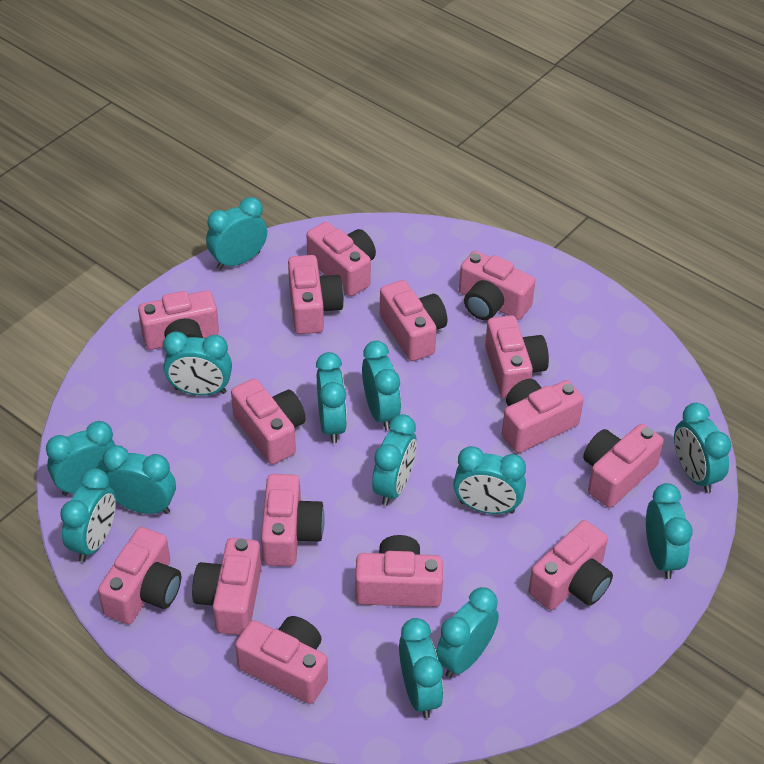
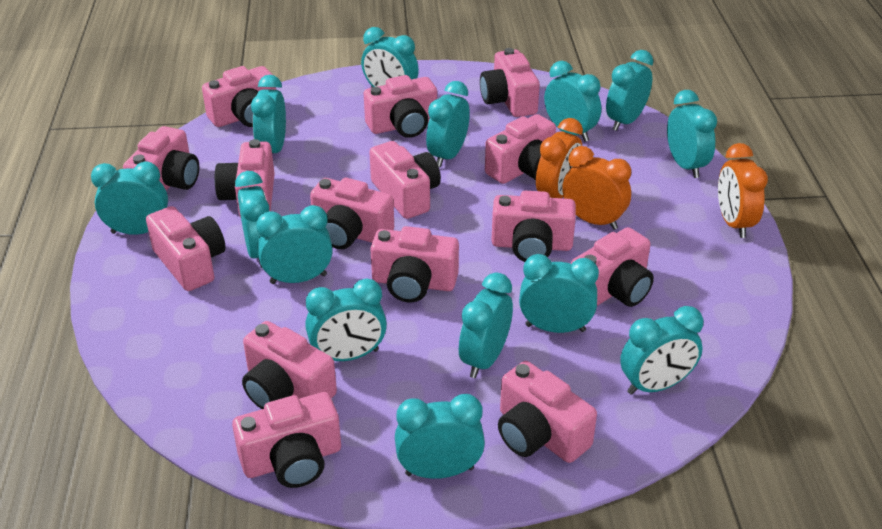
orange clock: none = 0 -> [536,118,583,198] [562,146,631,230] [718,143,768,238] = 3
turquoise clock: [46,421,115,496] [60,468,116,562] [103,445,176,514] [163,331,232,396] [206,197,267,270] [316,352,347,443] [362,341,401,430] [372,414,417,506] [399,618,443,718] [436,587,499,678] [453,446,526,514] [646,483,693,579] [674,403,731,493] = 13 -> [91,162,168,235] [235,171,269,268] [251,75,286,154] [256,205,333,284] [305,278,387,361] [361,27,419,88] [395,394,485,479] [426,81,470,167] [459,272,513,378] [519,254,599,333] [544,61,601,142] [606,50,653,131] [620,306,703,395] [667,90,717,178] = 14

